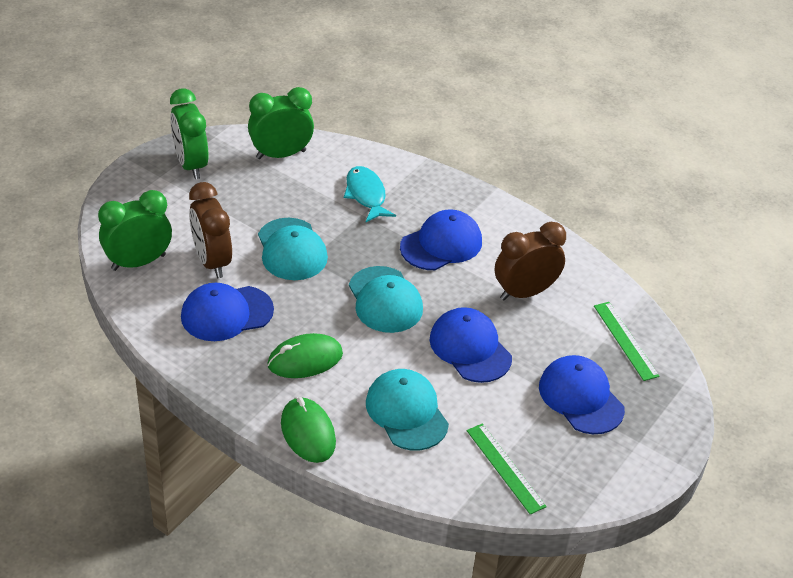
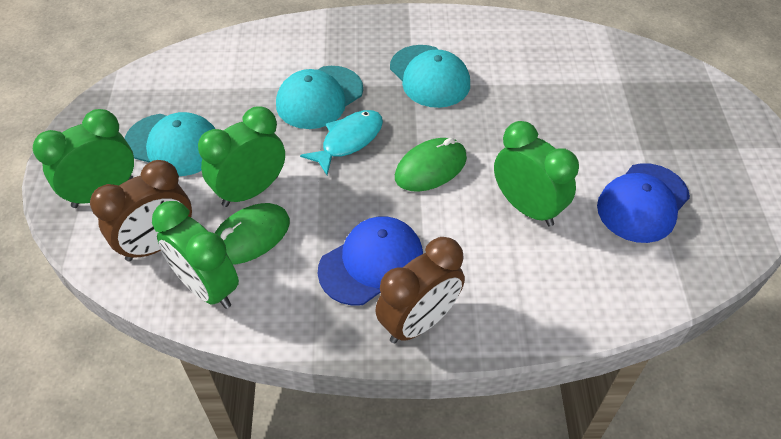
blue cap: [181,283,274,341] [400,209,482,270] [429,307,512,383] [539,355,625,434] = 4 -> [318,217,423,306] [597,163,690,243] = 2
green clock: [98,190,172,271] [170,88,209,179] [248,87,314,159] = 3 -> [33,109,134,208] [152,201,239,309] [198,106,285,207] [494,121,579,226] = 4
green ruler: [467,423,547,515] [594,302,660,381] = 2 -> none = 0

